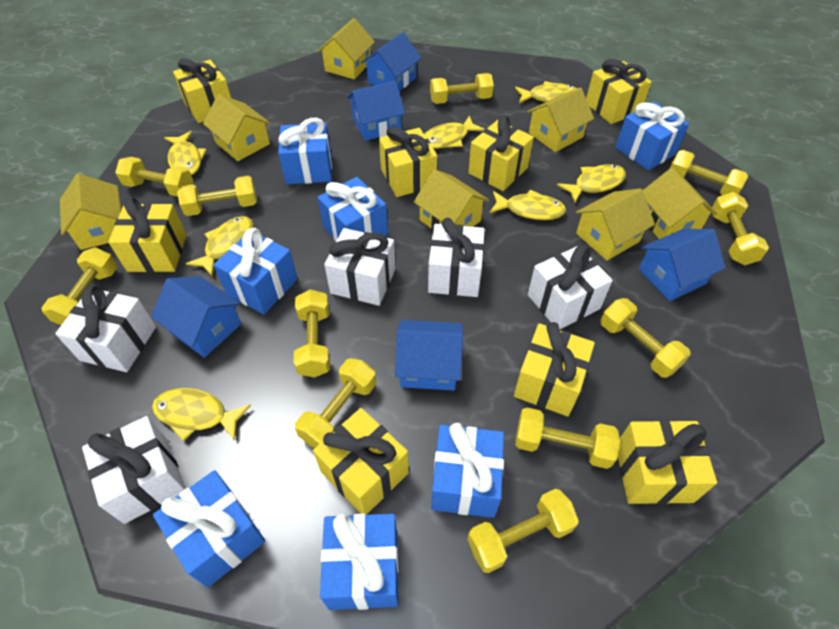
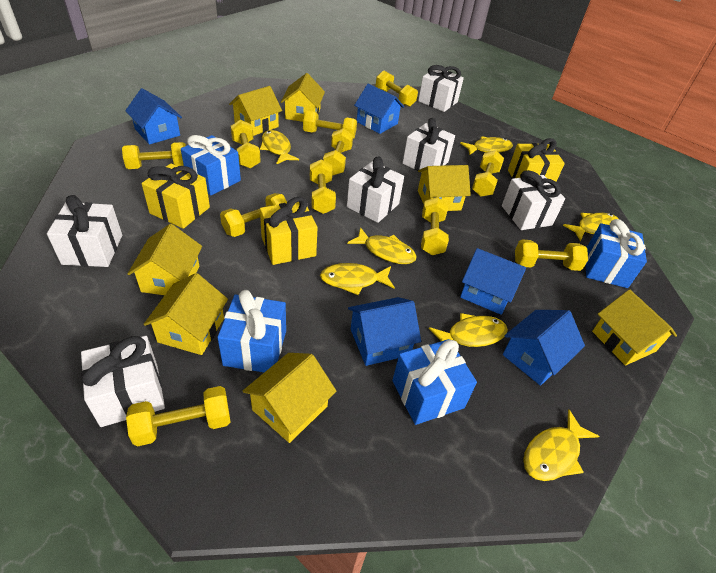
blue gift: [153,470,265,587] [214,228,298,314] [278,118,332,184] [318,177,388,241] [320,514,399,610] [431,423,504,518] [615,102,689,170] = 7 -> [181,135,241,195] [217,290,286,372] [392,339,477,425] [586,219,647,288] = 4
white gift: [55,284,156,372] [82,416,186,524] [324,228,396,306] [428,218,485,297] [528,245,613,329] = 5 -> [47,195,122,267] [81,336,165,427] [347,157,404,223] [403,118,455,173] [418,65,464,112] [502,170,565,230] = 6
yellow gift: [108,197,187,272] [173,58,231,123] [313,408,409,515] [379,126,437,197] [468,115,534,191] [514,322,595,416] [586,59,652,124] [618,420,717,504] = 8 -> [142,164,210,229] [260,197,318,265] [508,138,565,182] = 3

